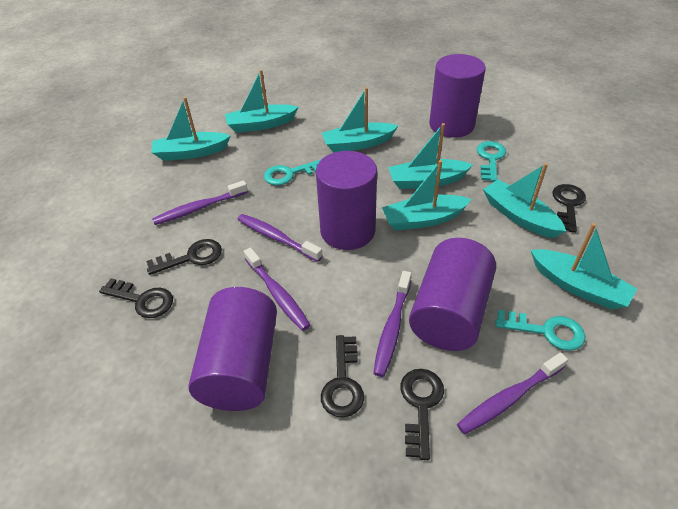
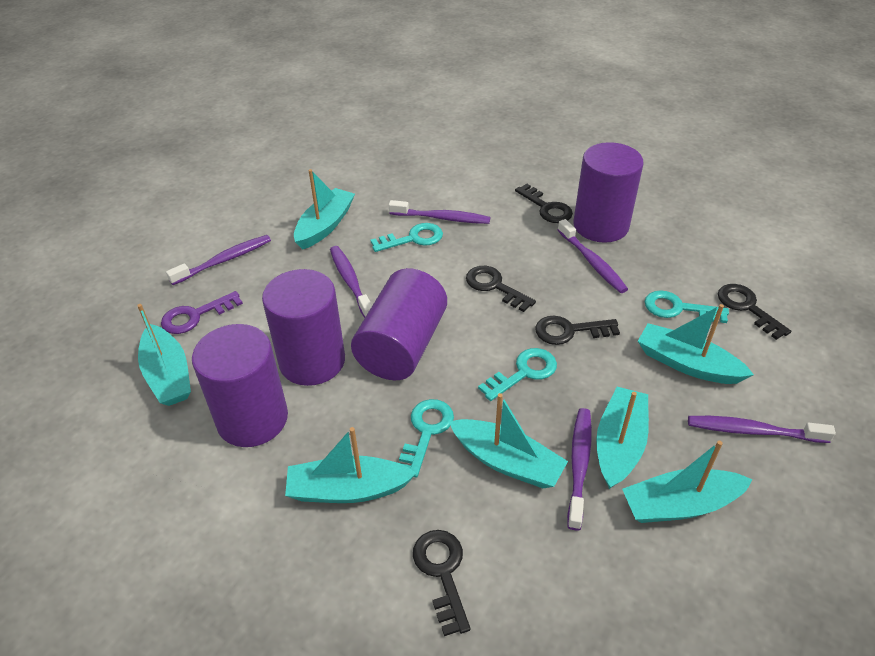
purple key: none = 0 -> [161,291,243,334] = 1
purple toothbrush: [152,180,248,225] [237,214,323,262] [244,247,310,331] [373,271,411,377] [457,353,568,434] = 5 -> [166,235,271,285] [330,246,372,318] [389,200,490,224] [558,219,628,293] [567,408,592,531] [688,416,836,443] = 6
turquoise key: [264,159,322,185] [477,141,506,182] [495,310,585,351] = 3 -> [371,223,443,252] [399,399,454,477] [478,348,557,401] [644,290,729,323] = 4

